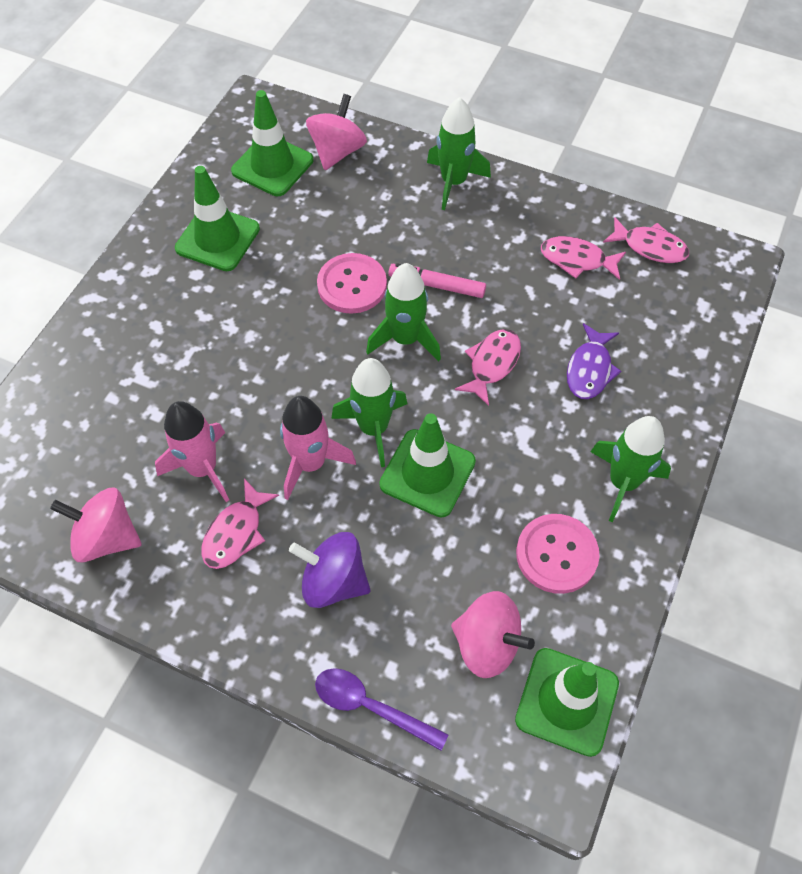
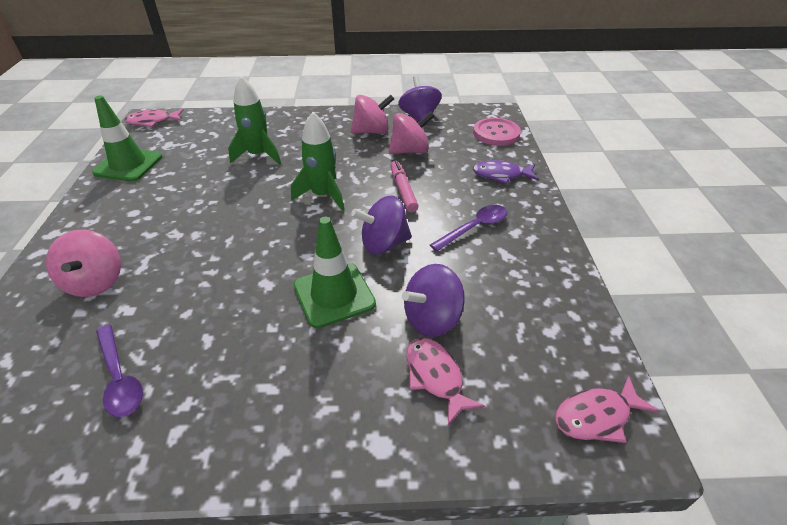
green rocket: [331,358,408,467] [366,263,441,361] [427,97,491,210] [590,416,671,522] = 4 -> [228,76,281,165] [291,112,344,211] = 2
green traffic cone: [175,166,260,271] [231,90,313,196] [379,413,476,517] [515,648,619,757] = 4 -> [92,95,162,182] [294,217,376,328] = 2
pink button: [317,253,387,314] [516,514,600,594] = 2 -> [473,118,521,146] = 1
pink fish: [201,478,279,569] [455,329,521,406] [541,236,626,280] [603,217,689,263] = 4 -> [125,109,184,127] [406,338,485,426] [555,376,659,443] = 3
pink rocket: [155,401,229,502] [280,396,356,500] = 2 -> none = 0
purple spinning top: [289,532,370,608] = 1 -> [351,196,412,254] [398,75,442,126] [402,264,465,337] = 3
purple spoon: [315,668,449,751] = 1 -> [96,325,143,417] [430,205,507,251] = 2

